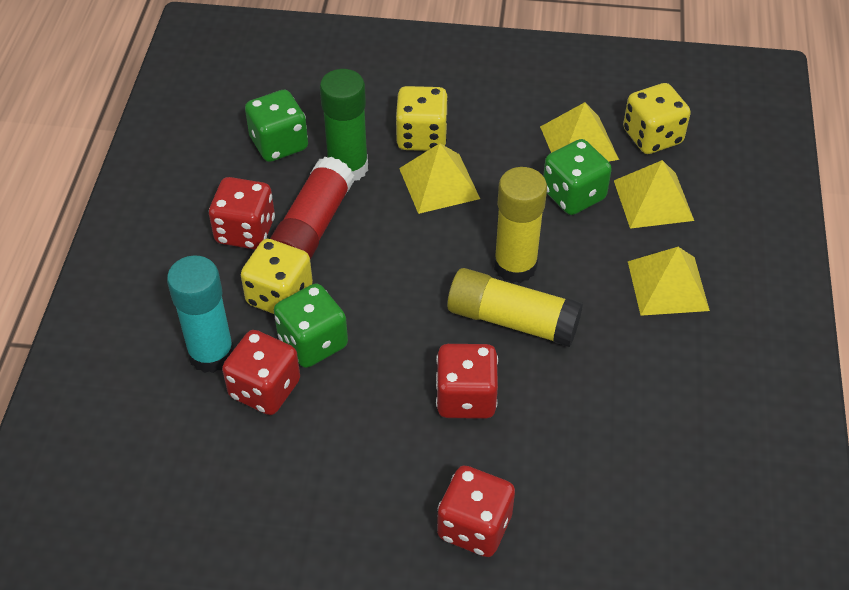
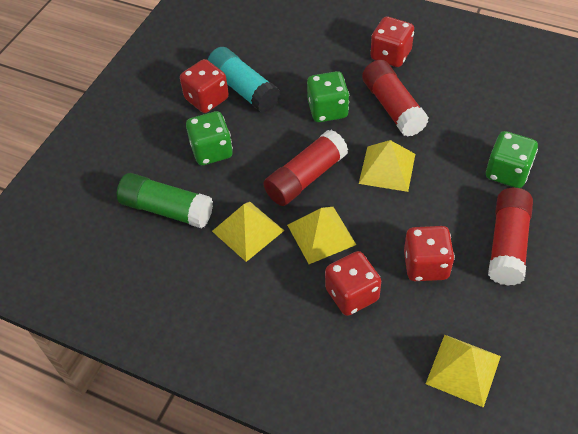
red glue stick: [270,157,354,260] = 1 -> [263,130,348,206] [362,60,429,137] [488,188,533,286] = 3
yellow dice: [241,239,313,314] [395,86,449,151] [623,83,691,154] = 3 -> none = 0
yellow glue stick: [447,268,583,347] [494,167,547,283] = 2 -> none = 0

